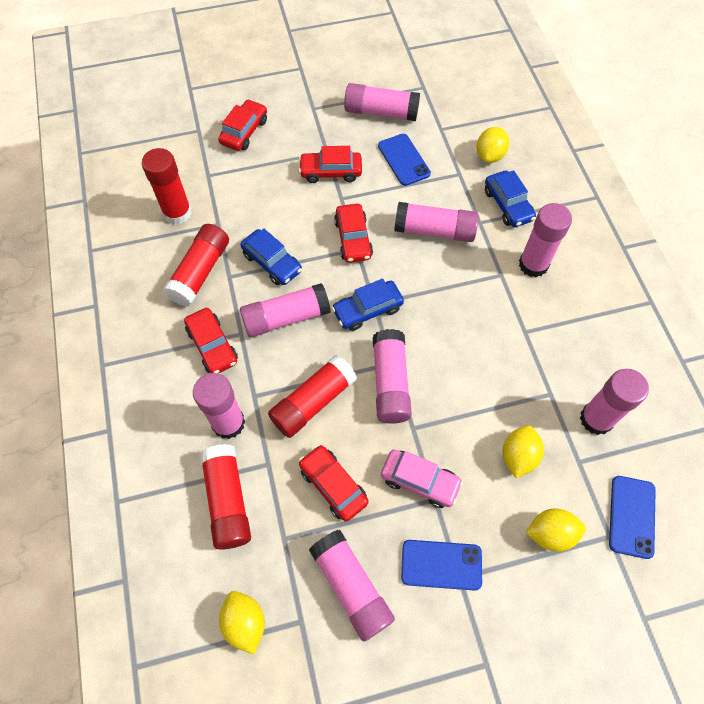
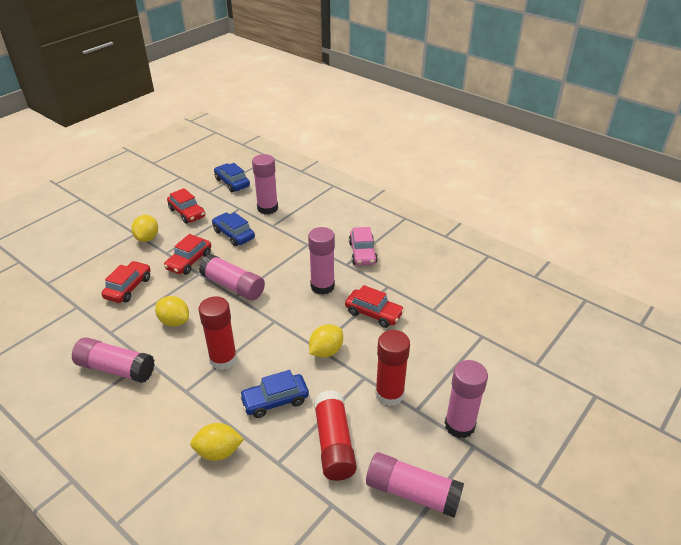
blue phone: [378,134,431,186] [401,540,482,591] [609,476,656,559] = 3 -> none = 0
pink glue stick: [193,373,245,439] [240,283,331,337] [309,530,395,642] [344,83,420,121] [373,329,412,424] [394,202,479,242] [519,203,572,277] [580,369,649,435] = 8 -> [72,337,155,383] [199,254,265,300] [252,154,278,215] [308,227,335,295] [366,452,464,518] [445,360,488,438] = 6
red car: [184,308,238,374] [218,99,267,151] [299,146,362,183] [299,445,369,522] [334,204,373,263] = 5 -> [101,261,150,303] [164,234,211,275] [167,188,205,224] [345,285,404,328] = 4
red glue stick: [142,148,192,225] [163,224,229,307] [200,444,251,550] [268,355,357,438] = 4 -> [198,296,237,370] [314,390,357,481] [375,330,410,406] = 3

